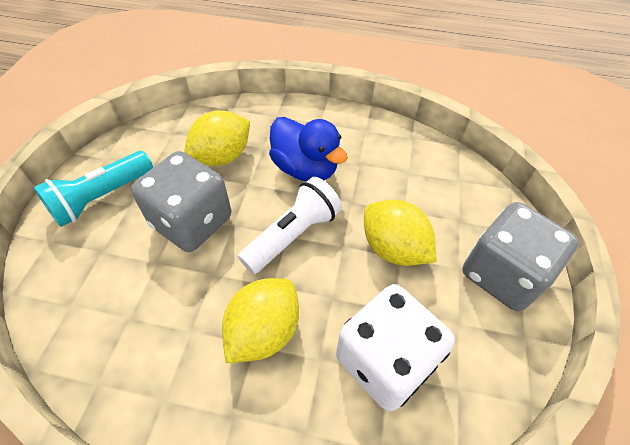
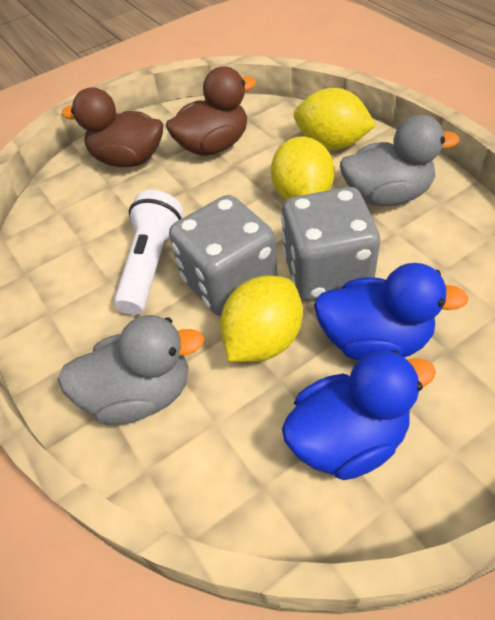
blue duck: [269,117,348,182] = 1 -> [282,350,436,480] [314,263,469,360] = 2
brown duck: none = 0 -> [61,87,163,167] [166,66,256,156] = 2
grey duck: none = 0 -> [58,315,204,425] [340,115,460,207] = 2
turquoise flashlight: [33,151,153,227] = 1 -> none = 0
white dice: [336,284,455,411] = 1 -> none = 0

